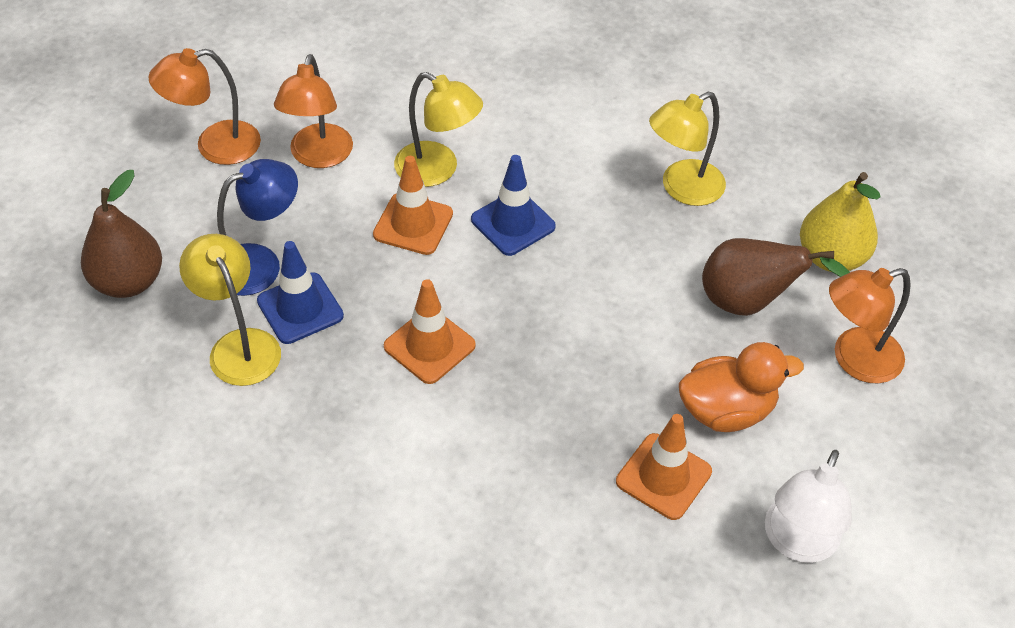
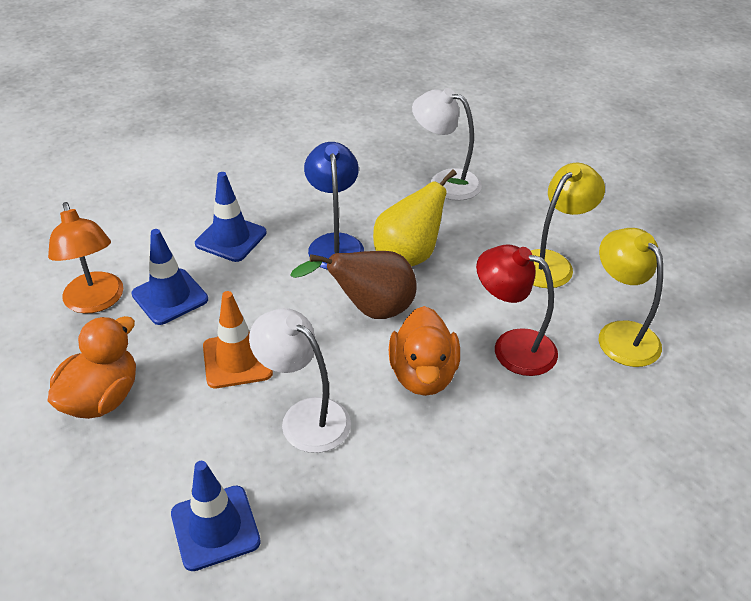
blue traffic cone: [257,241,344,344] [471,155,556,256] = 2 -> [131,229,208,325] [171,461,261,571] [195,172,267,262] = 3
brown pear: [81,170,162,298] [702,238,850,316] = 2 -> [290,251,417,319] = 1
orange duck: [679,342,804,432] = 1 -> [47,316,136,419] [389,306,460,396] = 2
orange lamp: [148,48,261,165] [274,54,353,168] [829,268,911,384] = 3 -> [48,202,124,313] = 1
orange traffic cone: [373,156,453,255] [384,279,476,384] [616,414,712,520] = 3 -> [203,291,273,388] = 1
red lamp: none = 0 -> [476,245,558,376] = 1
white lamp: [765,450,852,563] = 1 -> [249,308,351,453] [412,88,482,201] = 2
yellow lamp: [179,234,281,386] [394,72,483,187] [649,92,726,206] = 3 -> [531,163,605,288] [599,228,663,367] = 2

